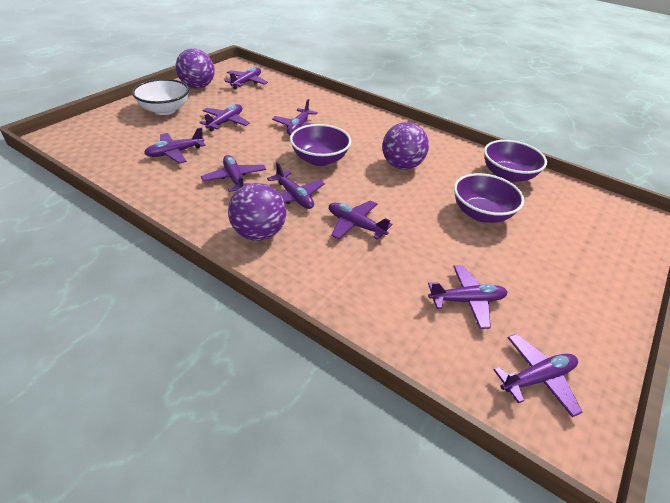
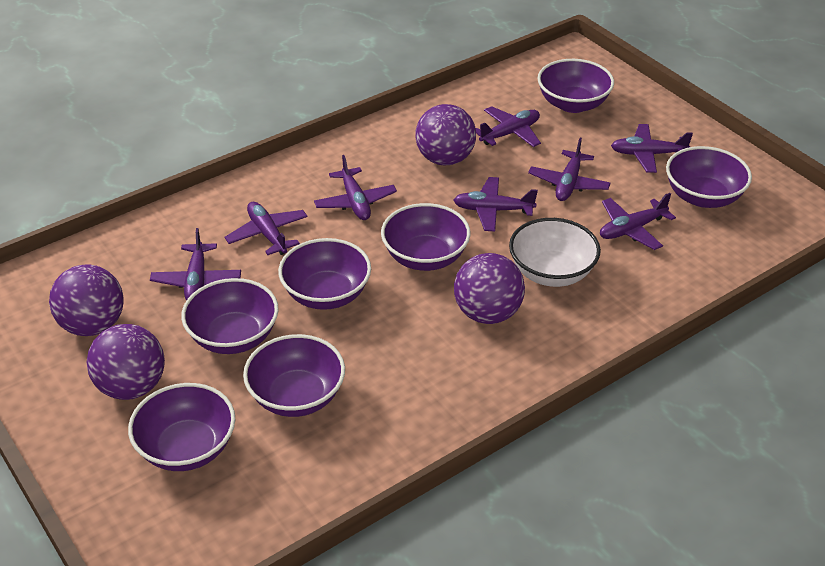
purple ball: [176,48,214,89] [228,183,286,241] [382,122,429,170] = 3 -> [49,264,124,336] [86,324,165,400] [415,104,476,165] [454,253,525,324] = 4
purple bowl: [290,124,351,166] [454,173,524,223] [484,140,547,183] = 3 -> [128,383,235,471] [181,278,279,354] [243,334,345,417] [278,238,371,310] [381,203,471,271] [538,59,614,113] [666,146,752,208] = 7
purple plane: [144,127,206,164] [199,104,250,131] [201,155,266,192] [225,67,268,89] [267,162,325,209] [272,99,318,135] [329,200,392,240] [428,265,508,329] [494,334,583,417] = 9 -> [150,228,241,301] [225,202,308,255] [314,155,397,220] [454,177,538,232] [476,106,541,147] [528,138,611,201] [600,193,676,250] [611,124,693,173] = 8

